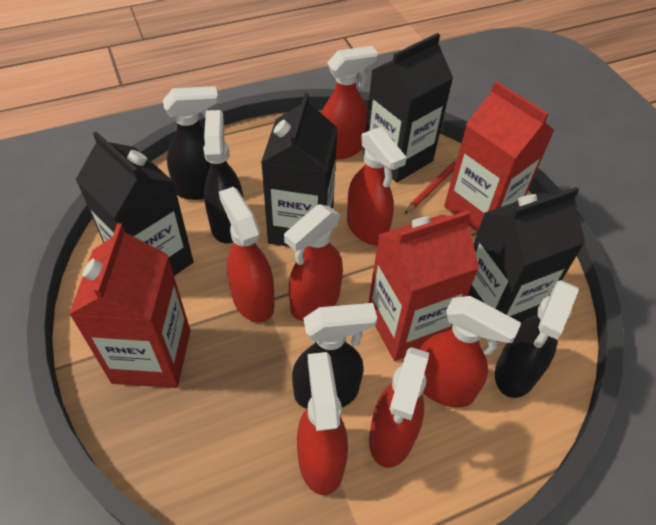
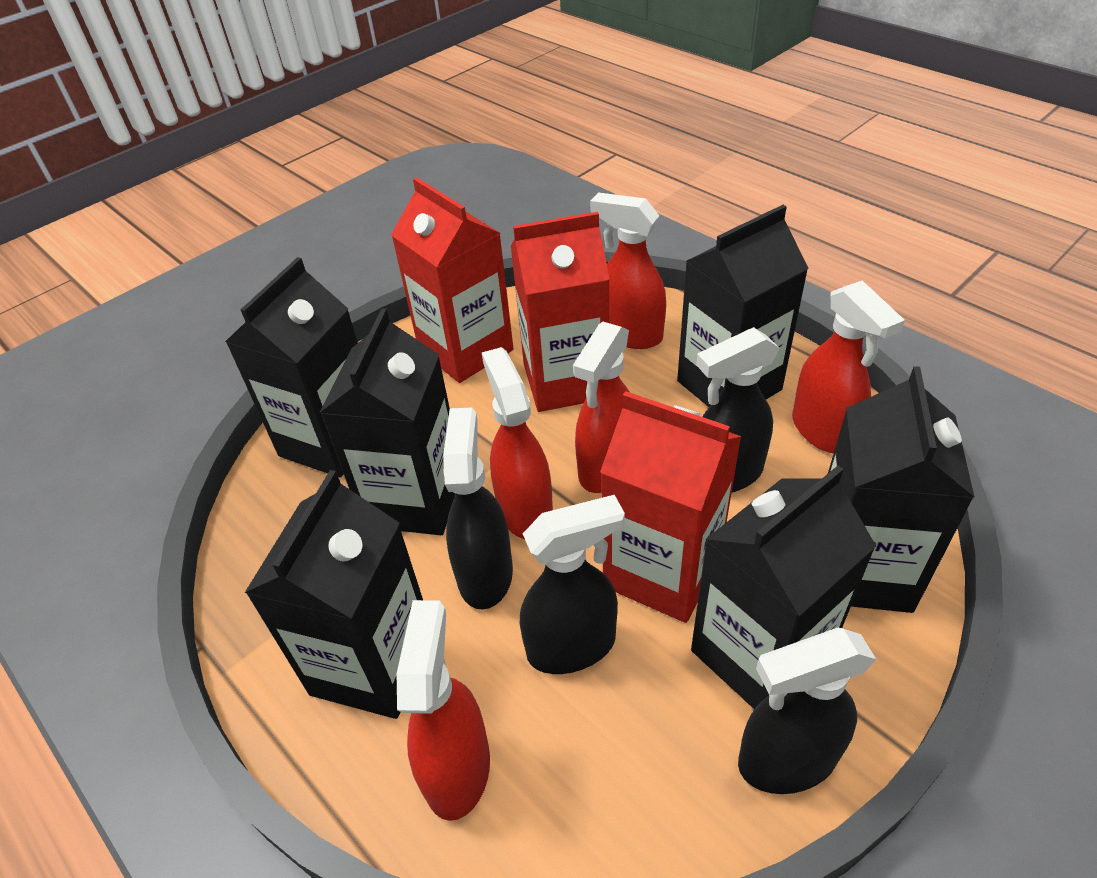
black carton: [76,132,194,276] [261,93,338,247] [363,33,453,182] [468,187,585,323] = 4 -> [225,257,358,477] [245,470,423,719] [320,309,455,535] [677,205,808,407] [691,466,876,709] [828,366,975,613] = 6
red pencil: [404,158,457,214] = 1 -> none = 0
red spray bottle: [219,187,275,322] [284,204,343,321] [297,352,348,495] [321,46,378,160] [347,127,407,245] [369,347,429,468] [420,296,521,408] = 7 -> [397,600,490,821] [482,347,553,539] [573,322,629,493] [590,193,666,349] [792,280,905,454] = 5

